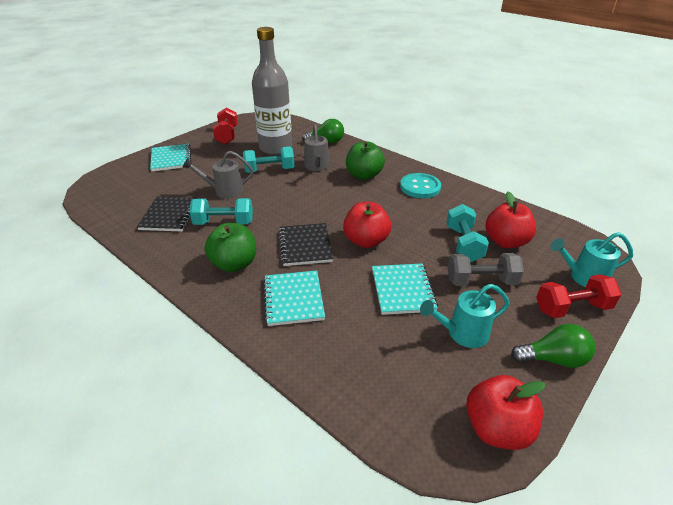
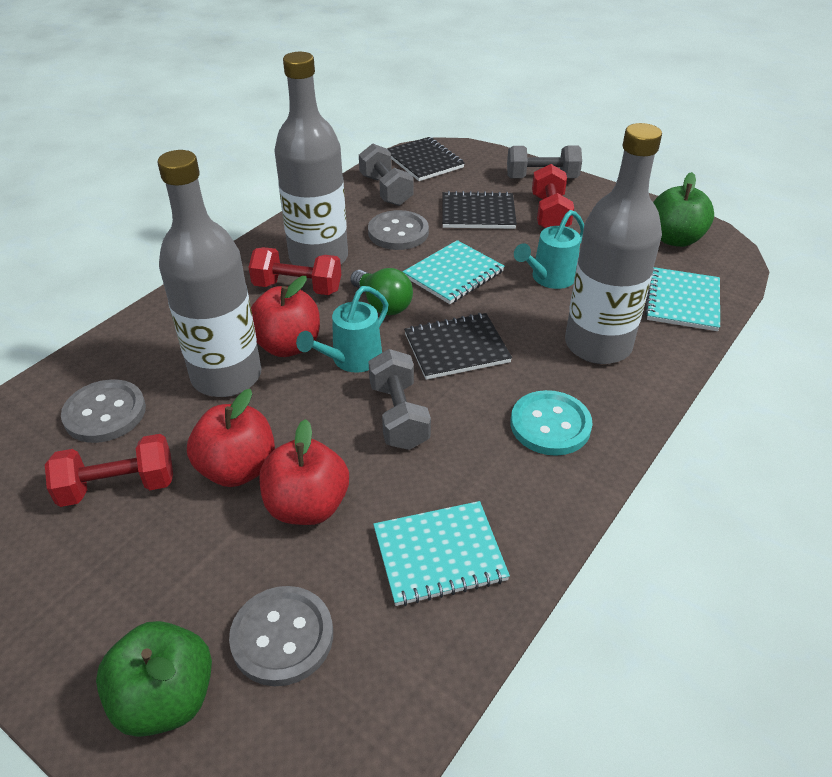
black notebook: [137,196,198,232] [279,223,333,266] = 2 -> [388,137,465,181] [404,313,512,380] [442,191,517,229] = 3
green light bulb: [302,119,344,143] [511,324,595,368] = 2 -> [350,268,413,315] = 1
grey bottle: [252,27,292,155] = 1 -> [158,150,262,397] [275,52,348,267] [565,123,662,364] = 3
grey button: none = 0 -> [61,379,146,443] [229,586,333,686] [368,210,429,250] = 3
grey dumbbell: [448,253,524,286] = 1 -> [359,143,413,206] [368,349,431,450] [507,146,582,178] = 3
grey watering can: [183,151,253,199] [304,124,329,171] = 2 -> none = 0
red dumbbell: [213,108,238,144] [536,274,622,318] = 2 -> [45,434,173,507] [249,247,341,295] [532,164,574,228] = 3
turquoise dumbbell: [189,198,253,225] [243,147,294,173] [446,204,489,262] = 3 -> none = 0

